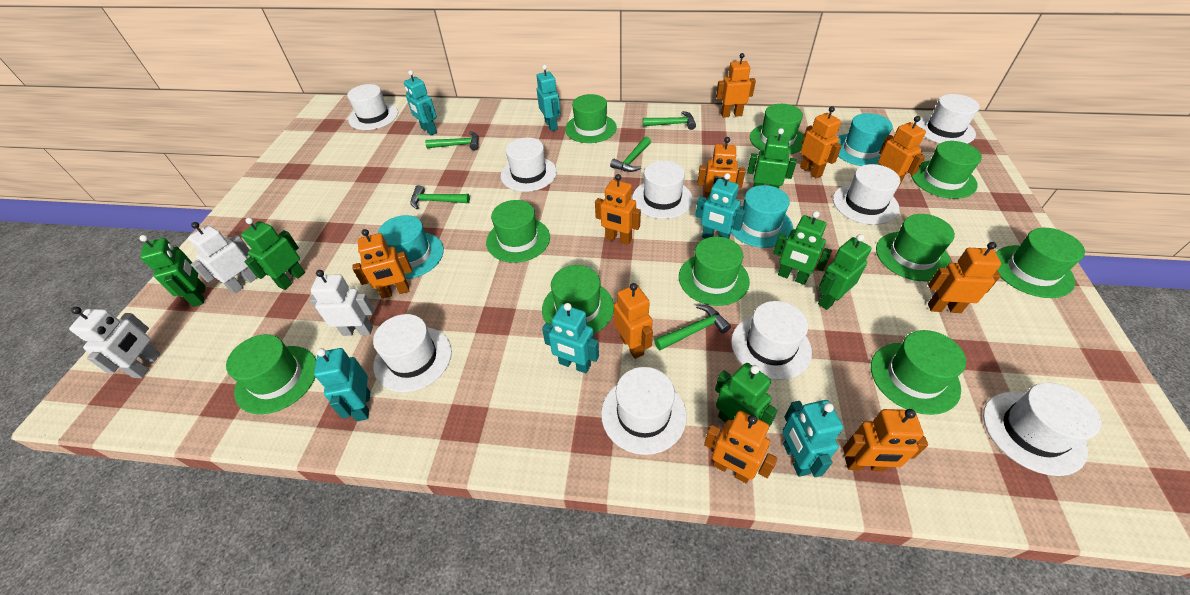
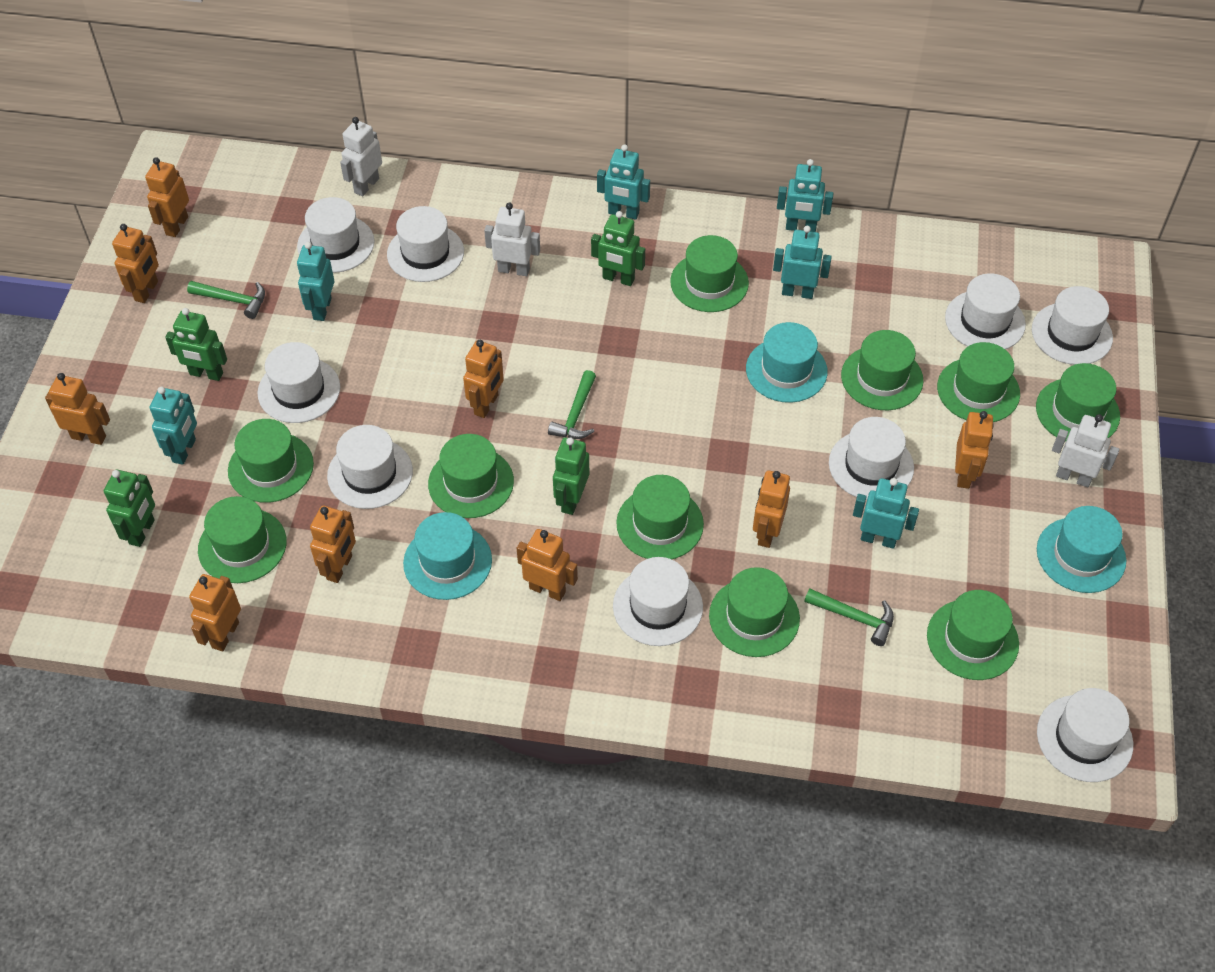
green hammer: [410,185,470,209] [425,131,479,151] [610,137,651,172] [643,111,696,130] [654,305,731,350] = 5 -> [187,281,265,319] [548,370,596,439] [804,589,894,646] = 3
green robot: [140,235,206,307] [241,218,305,290] [715,363,778,427] [747,128,797,188] [773,211,832,285] [818,234,872,310] = 6 -> [104,470,155,547] [165,308,227,381] [553,437,589,515] [591,211,645,286] = 4
orange robot: [352,229,412,299] [595,174,641,245] [614,283,653,359] [697,137,745,200] [704,411,778,483] [716,53,756,118] [800,106,842,178] [843,409,928,471] [878,116,926,186] [928,242,1001,313] = 10 -> [45,373,110,445] [112,224,159,303] [145,157,189,237] [189,574,241,651] [310,506,356,583] [463,340,504,418] [517,529,578,601] [753,470,790,548] [955,411,994,489] = 9

